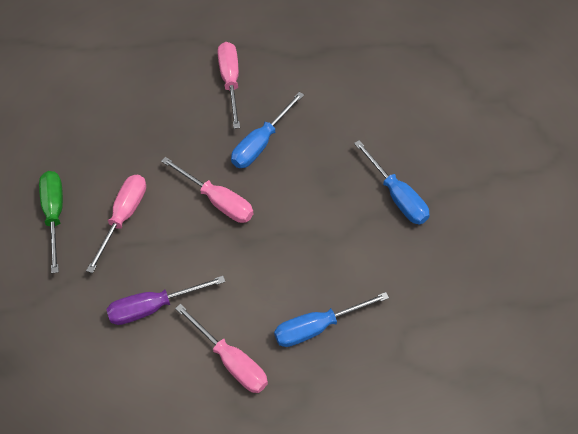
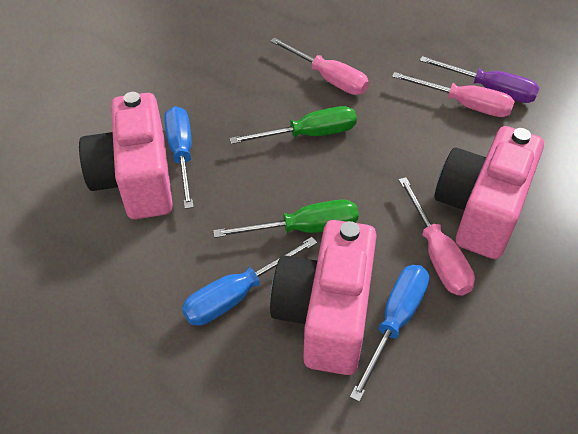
green screwdriver: [39,171,63,273] = 1 -> [213,199,359,238] [230,106,357,144] = 2
pink camera: none = 0 -> [79,92,173,219] [270,220,377,375] [434,126,544,259] = 3
pink screwdriver: [86,175,146,273] [161,157,253,223] [175,304,268,393] [217,42,240,129] = 4 -> [270,37,369,95] [392,72,515,117] [399,177,475,296] = 3

